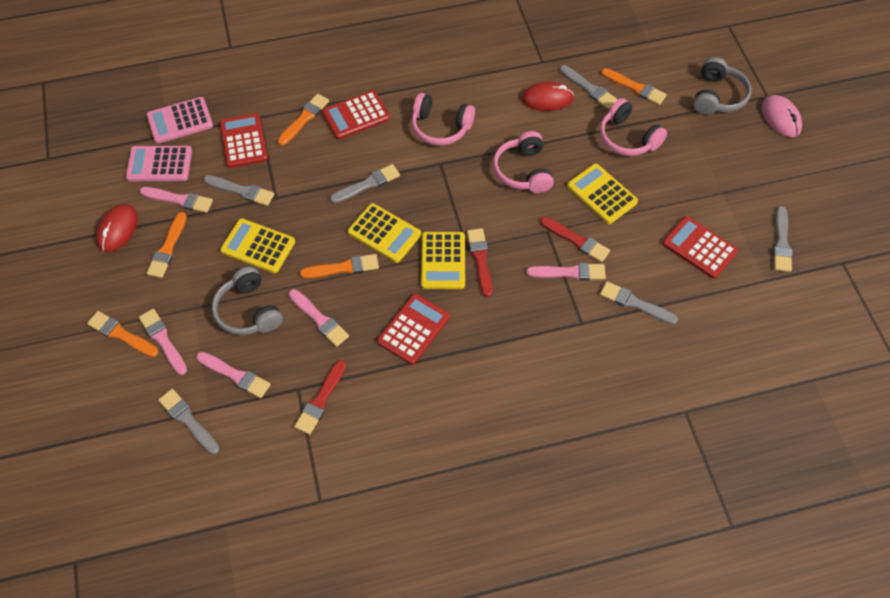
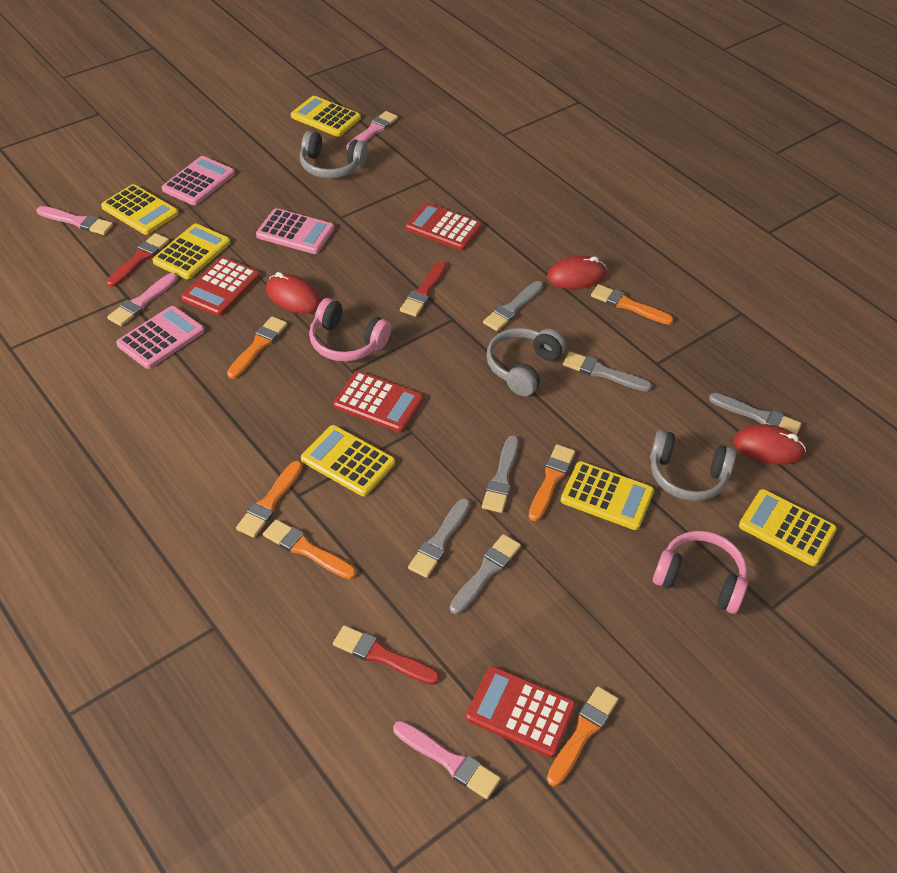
grey headphones: [212,267,283,335] [693,57,751,115] = 2 -> [300,131,367,179] [486,328,566,396] [650,430,736,501] = 3
orange brush: [87,311,158,357] [147,212,187,278] [278,94,329,145] [300,254,379,278] [601,68,667,105] = 5 -> [227,316,287,379] [236,461,303,538] [263,519,356,579] [529,444,575,521] [547,686,618,786] [591,284,673,325] = 6
pink brush: [139,309,187,375] [140,187,213,213] [196,352,271,398] [289,289,349,347] [526,263,606,280] = 5 -> [36,206,113,235] [107,273,178,326] [346,111,398,150] [393,721,501,799] = 4
pink calculator: [126,146,192,181] [146,97,213,144] = 2 -> [116,306,204,369] [162,156,235,205] [256,208,334,254] = 3
pink headphones: [412,93,475,146] [493,131,554,193] [600,98,667,156] = 3 -> [309,298,391,362] [653,531,748,614] = 2
pink mouse: [762,95,802,137] = 1 -> none = 0
red mouse: [96,204,138,252] [522,81,574,111] = 2 -> [266,272,321,314] [547,255,607,289] [733,424,806,465] = 3
yellow calculator: [220,218,295,273] [348,203,421,263] [421,232,465,289] [567,163,638,224] = 4 -> [101,184,178,235] [152,223,230,279] [291,96,361,137] [301,425,395,496] [560,461,654,530] [739,489,837,566] = 6

